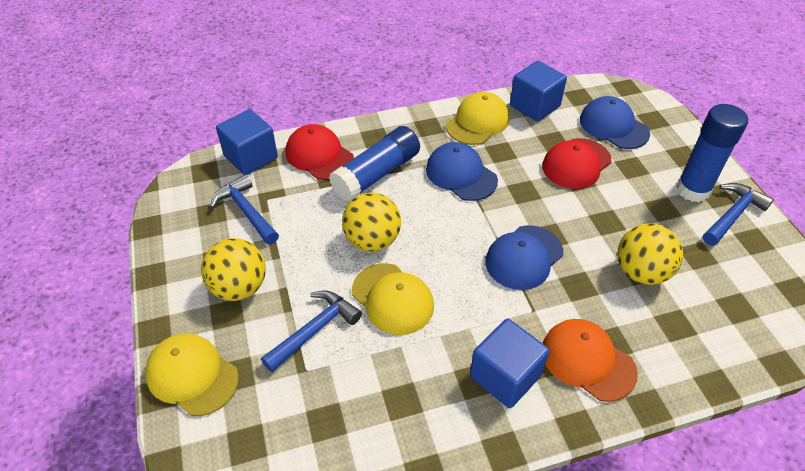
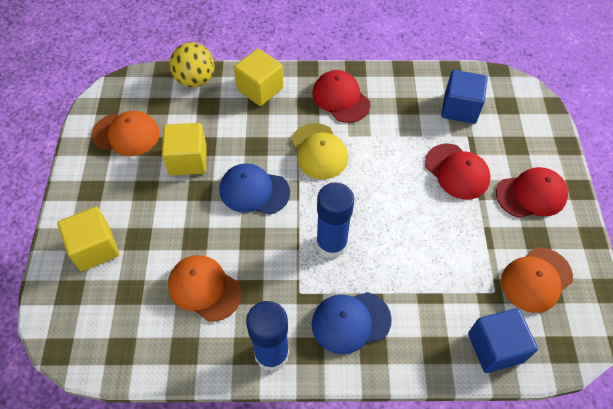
blue cap: [426,142,498,201] [485,225,563,290] [580,96,650,149] = 3 -> [220,163,290,215] [312,292,392,354] = 2
blue cube: [216,109,278,175] [470,318,550,408] [510,61,567,122] = 3 -> [441,70,488,124] [468,308,538,373] = 2
blue hammer: [210,174,279,245] [261,291,362,372] [703,183,774,246] = 3 -> none = 0
orange cap: [543,319,638,402] = 1 -> [91,111,160,156] [168,255,242,322] [501,247,573,313] = 3
red cap: [286,124,354,180] [542,138,611,189] = 2 -> [312,70,370,123] [425,144,491,199] [496,167,568,218] = 3
yellow ball: [201,238,266,301] [342,192,401,252] [618,223,683,285] = 3 -> [169,42,215,88] = 1
yellow cap: [145,333,239,416] [352,263,434,335] [446,92,510,145] = 3 -> [291,123,348,179] = 1
yellow cube: none = 0 -> [57,207,119,271] [162,123,207,176] [234,48,283,106] = 3

